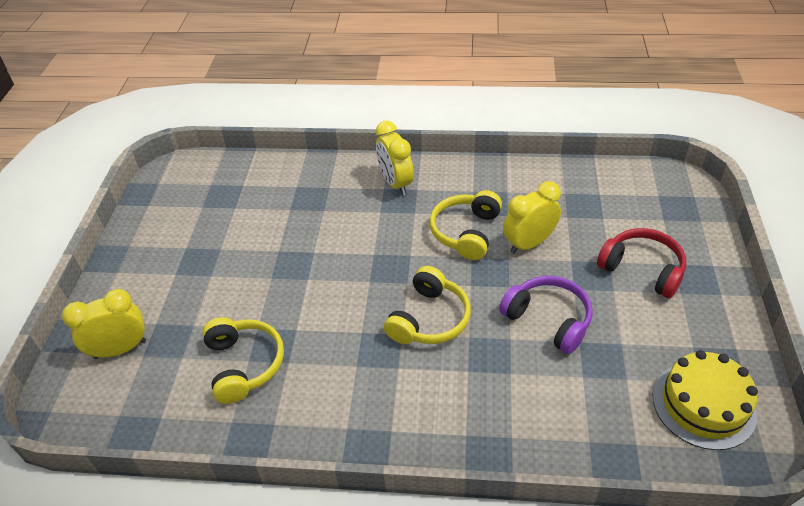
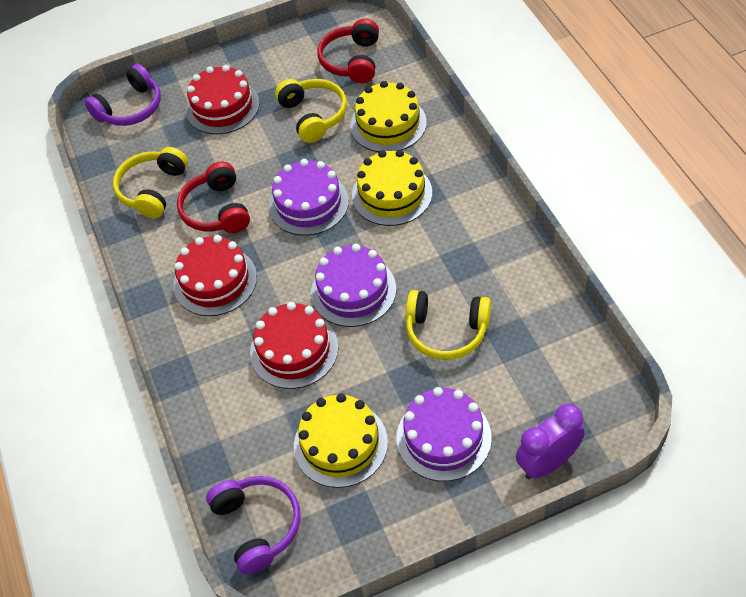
purple cake: none = 0 -> [269,159,349,236] [311,244,396,327] [396,387,492,481] = 3
purple clock: none = 0 -> [516,404,585,479] = 1
purple headphones: [499,276,593,354] = 1 -> [85,64,161,126] [206,476,300,575] = 2
red cake: none = 0 -> [173,235,257,316] [186,65,260,134] [250,302,338,389] = 3
red headphones: [597,228,686,298] = 1 -> [177,162,250,233] [317,19,379,83] = 2
yellow cake: [653,350,758,450] = 1 -> [294,393,388,488] [350,81,427,152] [352,150,432,226] = 3
yellow clock: [62,289,146,359] [376,121,414,195] [503,181,561,254] = 3 -> none = 0

